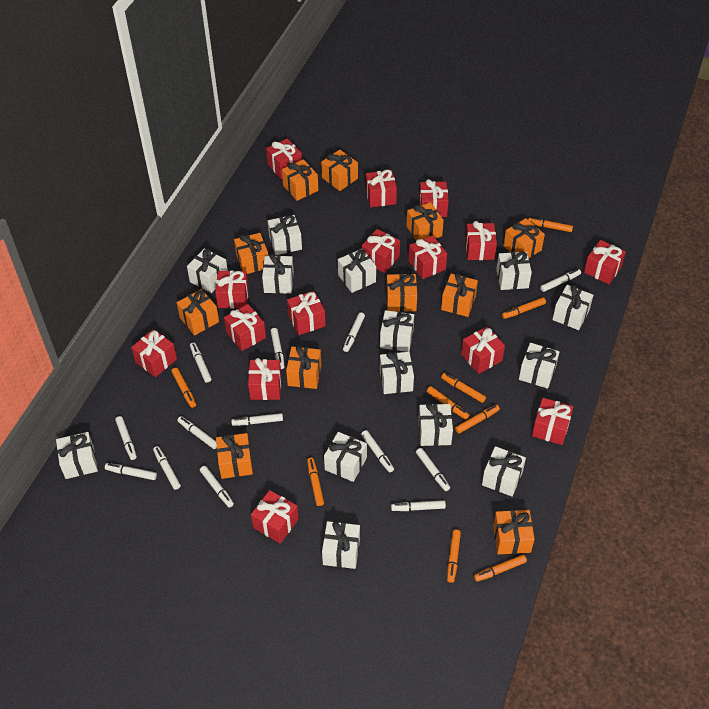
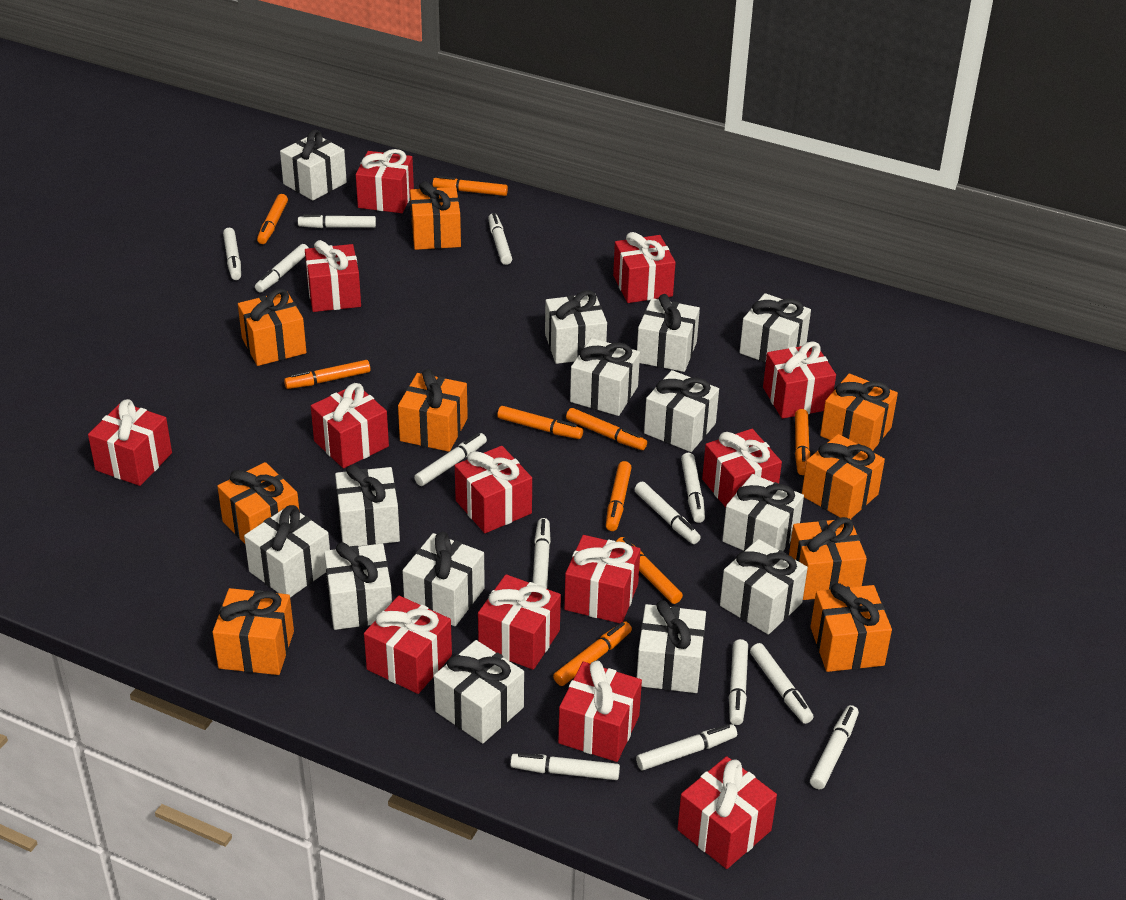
orange gift: [177,289,219,335] [216,433,253,479] [234,233,268,274] [282,159,318,201] [286,345,321,389] [321,150,358,191] [386,274,417,312] [407,202,444,240] [441,273,478,317] [493,510,535,555] [504,218,545,258] = 11 -> [213,588,294,675] [217,462,300,544] [238,288,307,366] [398,369,468,452] [410,181,461,250] [789,517,867,600] [802,434,885,519] [810,583,892,672] [820,373,898,451] = 9
red gift: [131,329,177,377] [215,271,249,308] [224,304,266,351] [248,358,281,400] [251,490,299,544] [266,138,302,179] [287,291,326,335] [362,229,400,273] [366,169,397,208] [408,235,447,279] [419,179,449,217] [461,326,505,374] [465,221,497,260] [532,398,573,445] [584,240,626,284] = 15 -> [88,399,172,486] [305,240,361,312] [311,383,389,468] [356,149,414,213] [364,596,452,694] [455,446,532,533] [478,574,561,670] [558,661,642,762] [564,535,641,623] [613,232,676,303] [677,756,777,869] [702,429,782,507] [763,341,836,419] = 13

